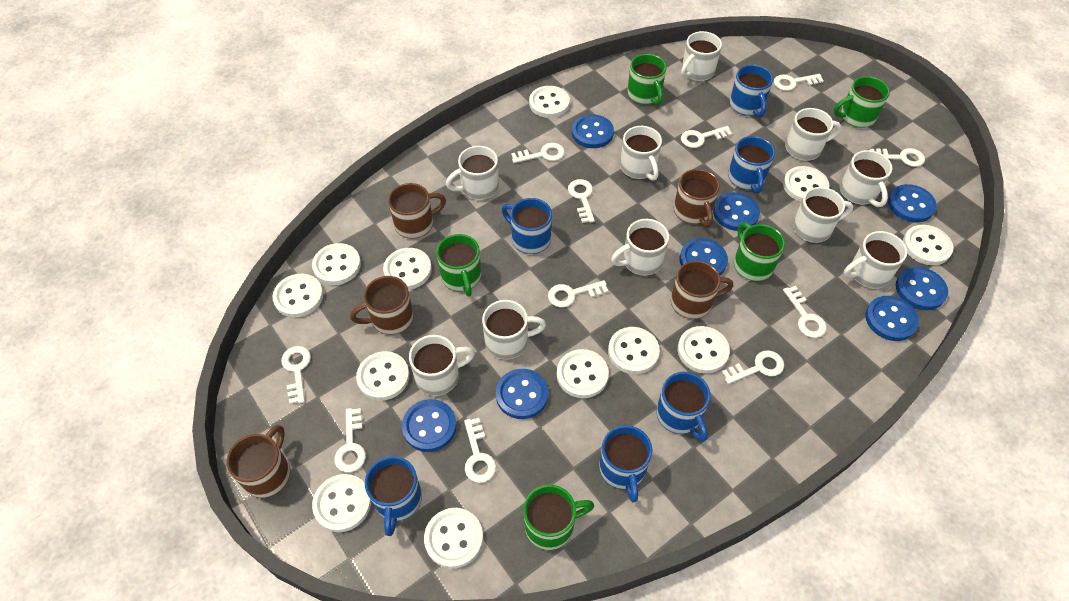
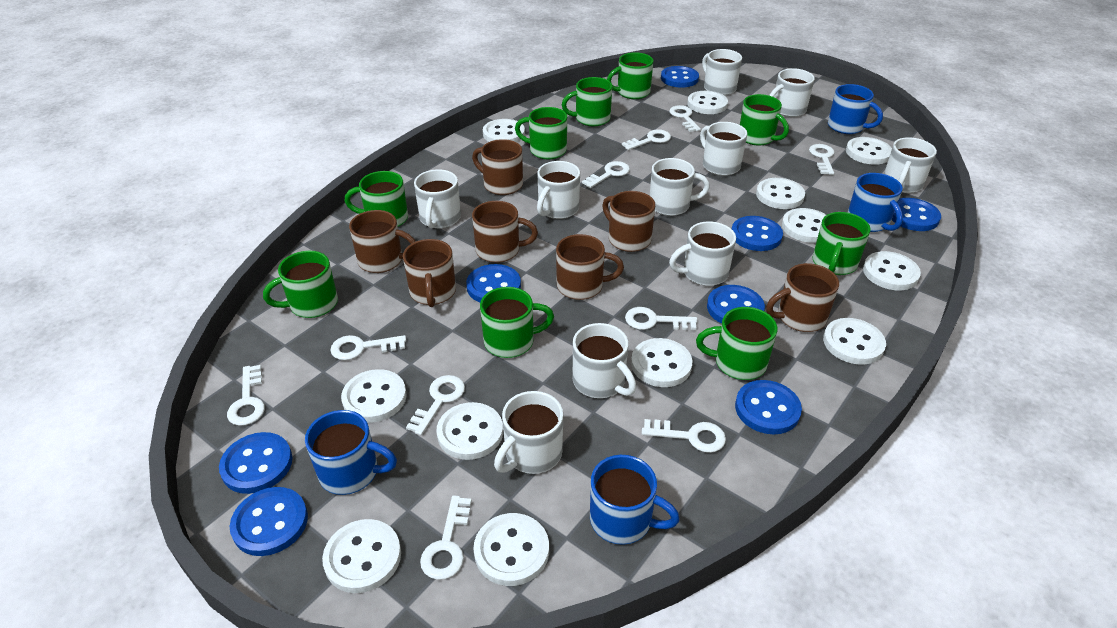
blue mug: [365,456,422,536] [502,198,552,254] [599,425,653,502] [656,372,711,442] [728,136,775,193] [730,65,773,117] = 6 -> [305,410,397,495] [590,455,680,545] [828,84,883,134] [848,173,903,232] = 4
brown mug: [227,425,290,498] [350,276,414,335] [388,183,446,239] [671,261,733,319] [674,169,720,227] = 5 -> [349,210,416,273] [403,239,456,307] [472,139,523,195] [472,201,538,263] [556,234,624,300] [602,191,655,252] [766,263,839,332] = 7
green mug: [436,234,481,297] [523,485,594,550] [627,54,666,105] [734,222,785,281] [834,76,890,128] = 5 -> [263,251,338,318] [345,171,408,227] [480,287,554,358] [515,107,567,159] [562,77,612,126] [607,52,653,99] [696,307,777,380] [740,94,789,146] [813,212,871,275] = 9
white key: [281,346,311,404] [334,408,366,472] [464,418,496,483] [511,143,565,163] [548,280,608,307] [568,179,595,223] [681,126,732,148] [722,350,784,384] [774,74,824,91] [783,286,827,338] [870,148,925,167] = 11 -> [227,365,265,426] [330,335,406,360] [406,375,465,435] [420,495,472,580] [582,161,630,188] [622,129,671,150] [625,307,698,330] [642,419,726,453] [669,105,701,132] [809,144,835,175] = 10

